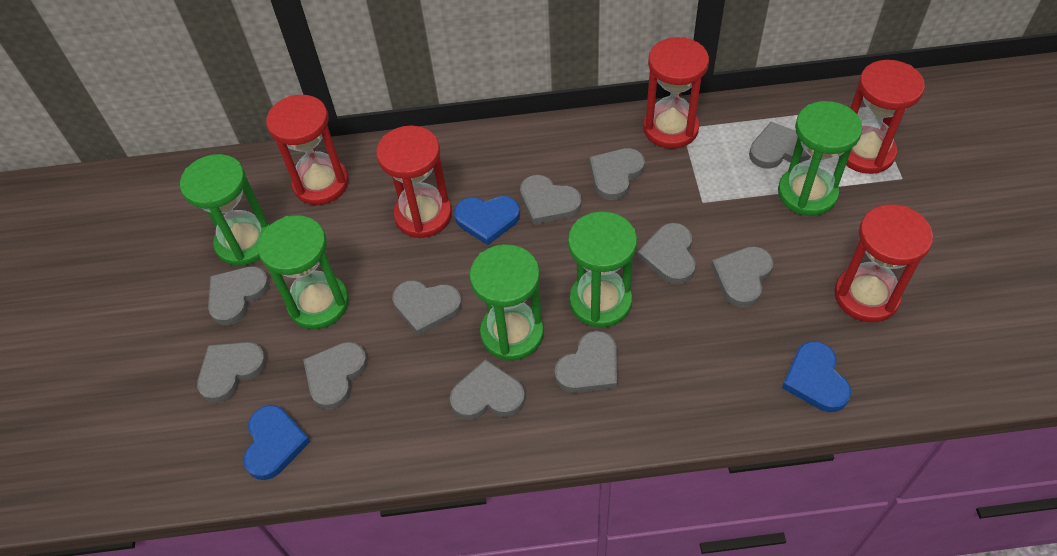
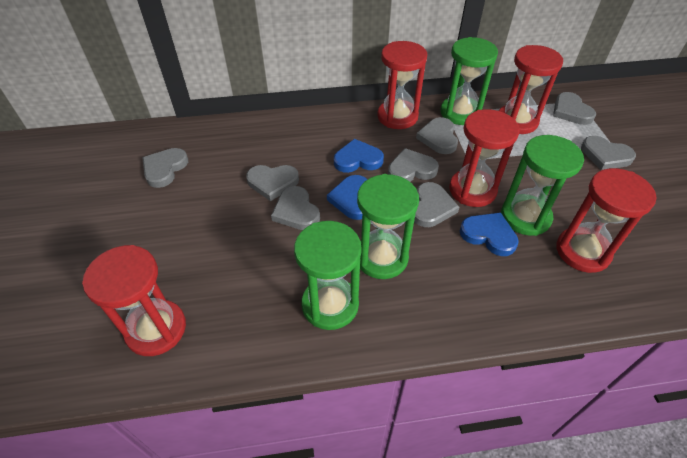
green hourglass: [180,154,269,266] [258,215,349,329] [469,244,544,361] [568,211,637,328] [778,101,862,216] = 5 -> [294,221,362,330] [357,174,419,279] [440,37,498,125] [501,135,584,236] = 4
grey heart: [197,342,267,403] [208,266,270,325] [303,342,368,410] [392,280,462,336] [450,359,525,420] [520,175,582,225] [554,331,617,393] [590,148,645,200] [637,223,696,285] [711,246,773,308] [749,122,811,168] = 11 -> [142,148,188,188] [246,165,299,201] [271,186,320,230] [388,148,439,182] [414,182,460,227] [416,117,458,154] [553,92,596,125] [581,136,636,170] = 8

